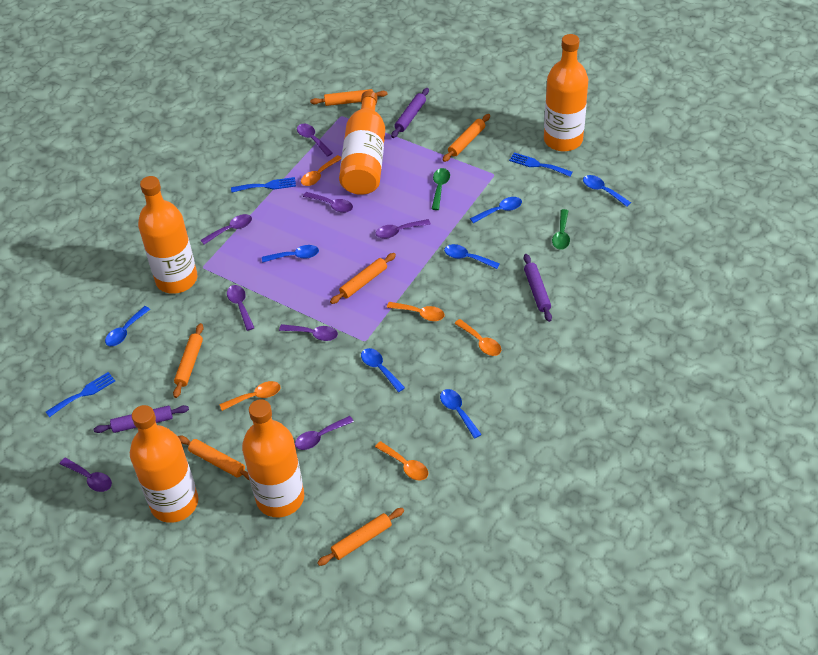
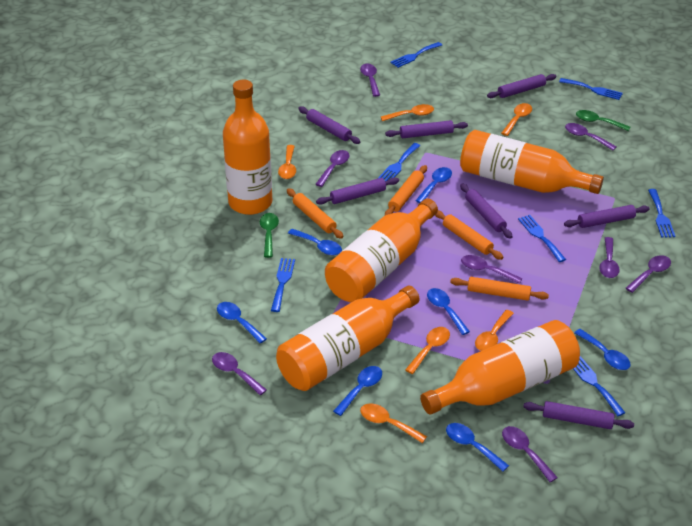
blue fork: [46,372,115,417] [231,177,296,193] [509,152,573,177] = 3 -> [271,258,295,312] [378,143,420,181] [390,42,442,68] [518,215,566,262] [559,78,623,100] [573,356,625,416] [648,189,676,238] = 7
orange rolling pin: [173,323,203,398] [178,436,250,481] [310,89,388,106] [317,508,404,566] [330,253,396,304] [443,114,490,162] = 6 -> [287,188,343,239] [385,165,427,215] [435,210,503,260] [450,277,549,301] = 4
orange spoon: [219,381,281,411] [301,155,342,186] [375,441,428,481] [387,302,445,321] [454,319,501,356] = 5 -> [278,145,296,179] [360,403,427,443] [381,104,434,121] [405,327,450,374] [475,310,514,351] [501,103,532,136] = 6
purple rolling pin: [93,405,189,433] [391,88,429,138] [524,254,552,322] = 3 -> [298,106,361,144] [316,177,399,205] [385,120,468,138] [460,183,513,239] [487,74,556,98] [523,401,634,429] [564,205,649,228] = 7

